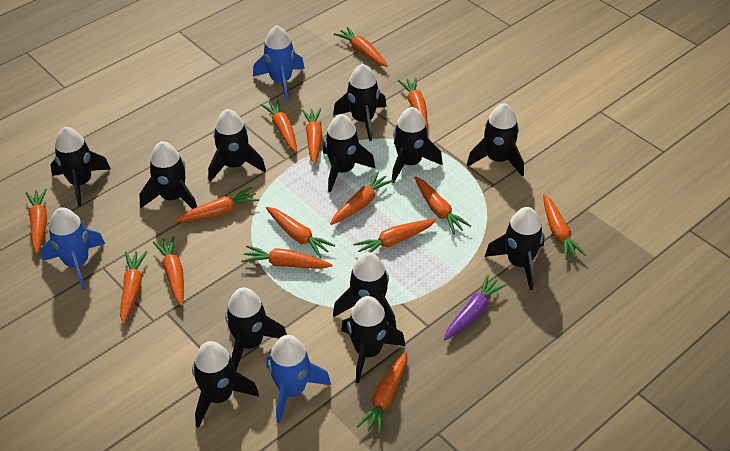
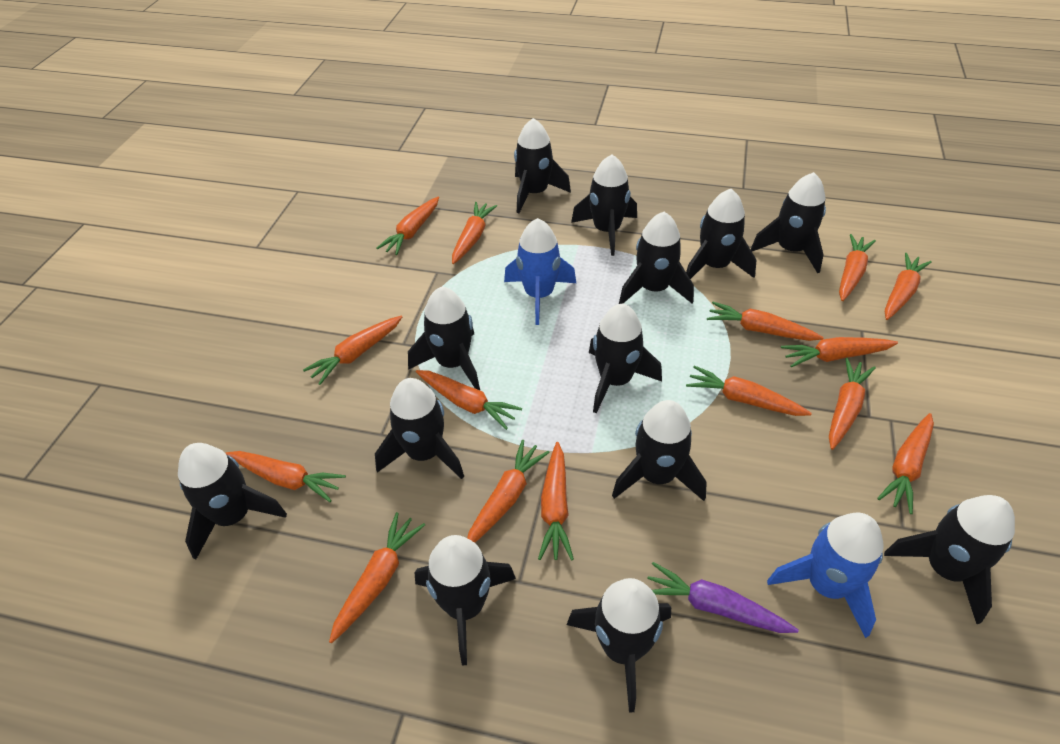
black rocket: [50,127,111,207] [139,141,197,209] [192,341,259,428] [208,109,266,182] [225,287,287,371] [323,114,376,192] [333,64,387,141] [333,252,396,328] [341,296,406,383] [392,107,443,183] [467,103,524,177] [485,207,545,290] = 12 -> [178,443,287,560] [375,378,464,479] [408,287,480,390] [415,535,516,665] [514,118,571,213] [567,578,671,713] [571,154,637,256] [589,303,662,413] [612,400,707,501] [619,212,694,304] [686,189,757,279] [751,172,826,273] [884,495,1015,624] = 13
blue rocket: [41,207,105,290] [253,25,305,100] [266,335,331,423] = 3 -> [504,218,576,325] [767,513,884,638] = 2

